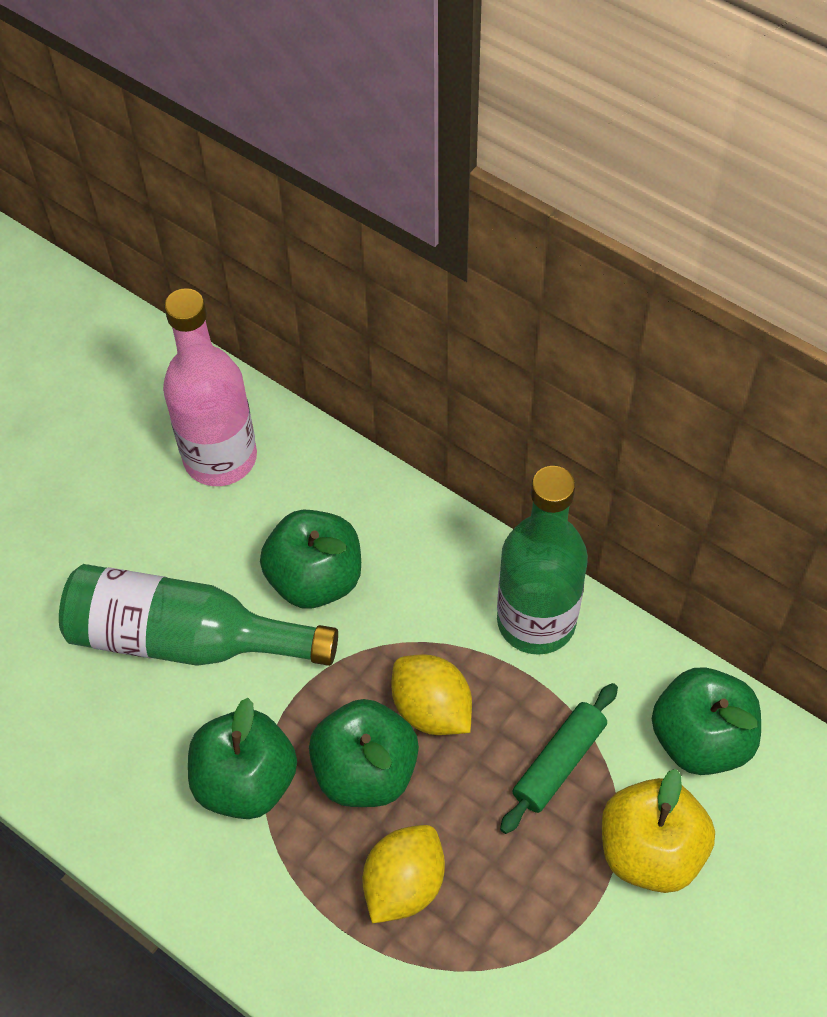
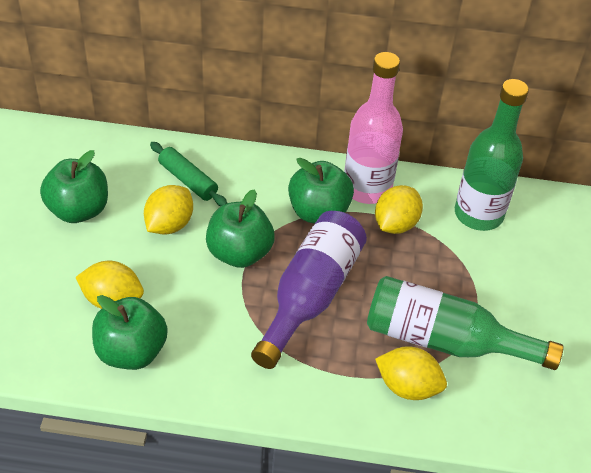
purple bottle: none = 0 -> [251,211,367,369] = 1
yellow apple: [602,769,715,893] = 1 -> none = 0
yellow lemon: [362,825,445,923] [392,654,472,735] = 2 -> [75,261,144,309] [144,185,193,235] [375,185,423,234] [375,346,447,400] = 4

